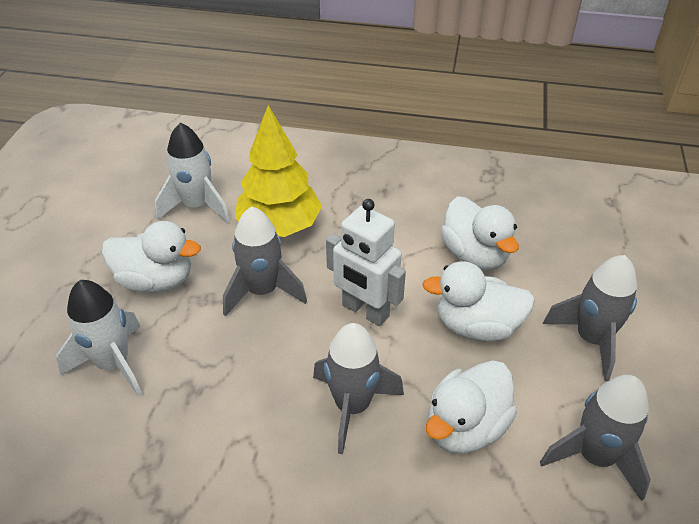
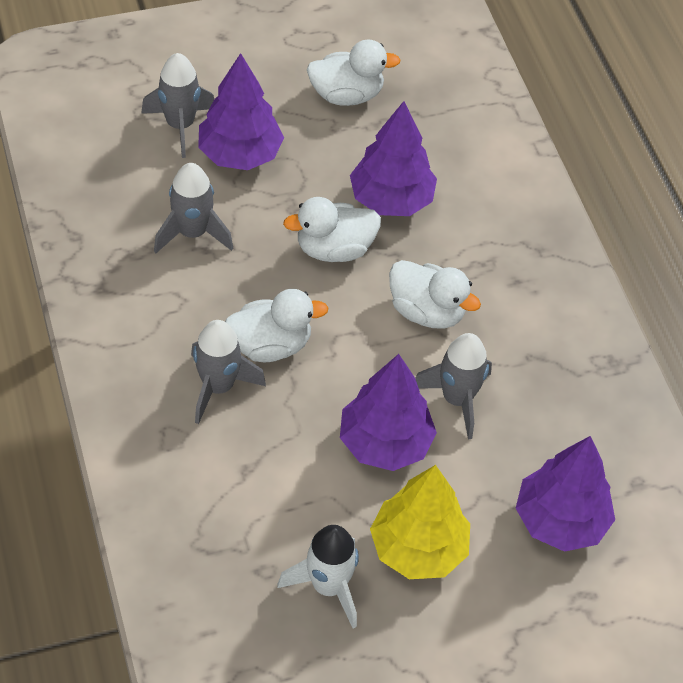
purple tree: none = 0 -> [198,53,284,170] [340,354,437,471] [350,101,437,216] [516,436,615,552] = 4
white robot: [326,199,406,326] = 1 -> none = 0
white rocket: [56,280,143,397] [155,123,230,223] = 2 -> [277,525,359,629] = 1

